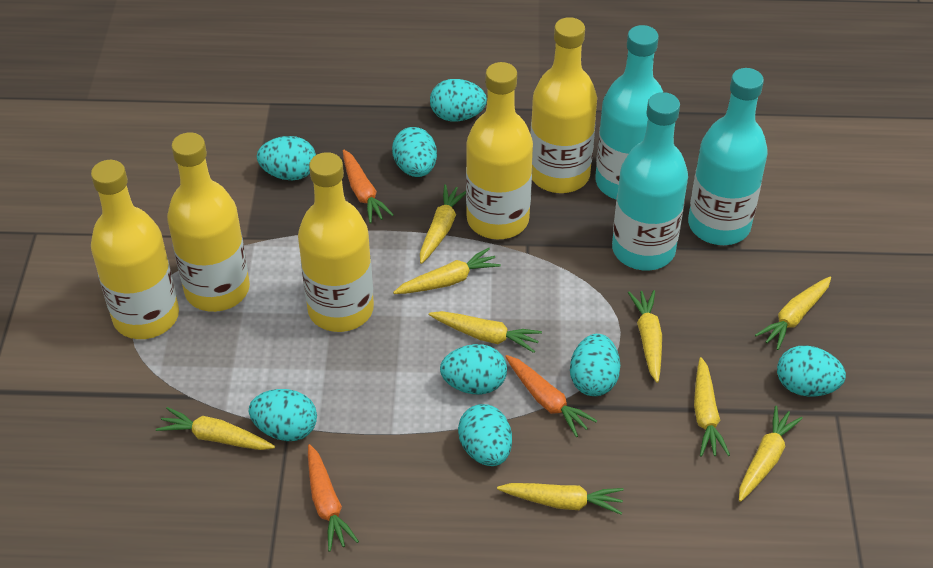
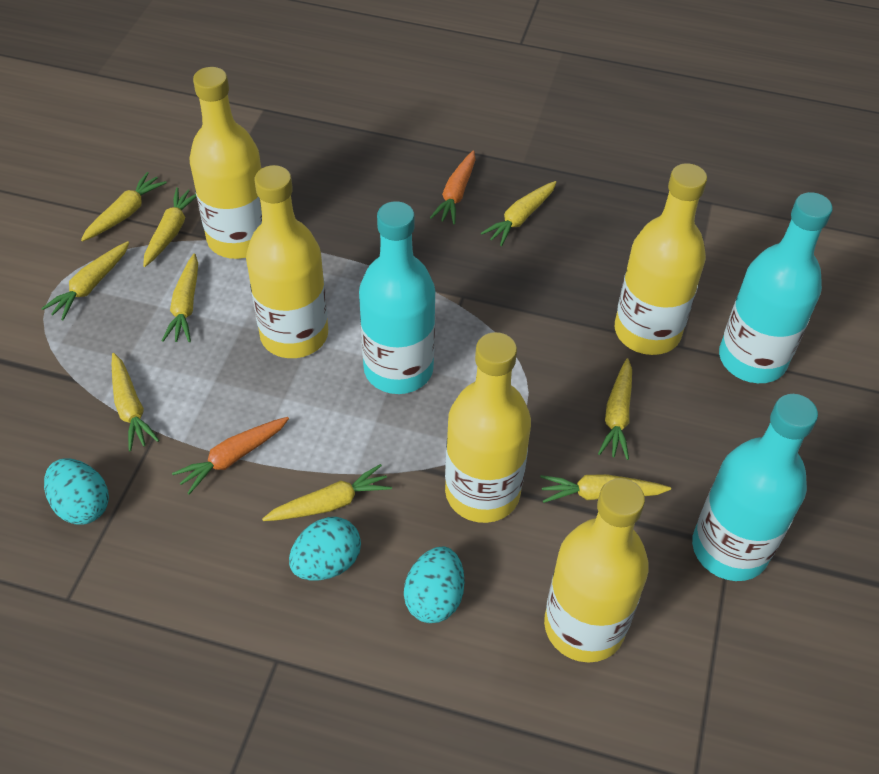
orange carrot: [308,444,359,552] [343,149,394,224] [505,355,597,437] = 3 -> [172,417,289,494] [430,151,475,224] = 2
turquoise egg: [249,389,317,441] [257,136,316,180] [392,127,437,177] [430,79,487,121] [440,344,507,394] [458,404,512,466] [570,334,620,396] [777,345,846,396] = 8 -> [44,458,109,524] [289,517,361,580] [404,547,464,623] = 3

